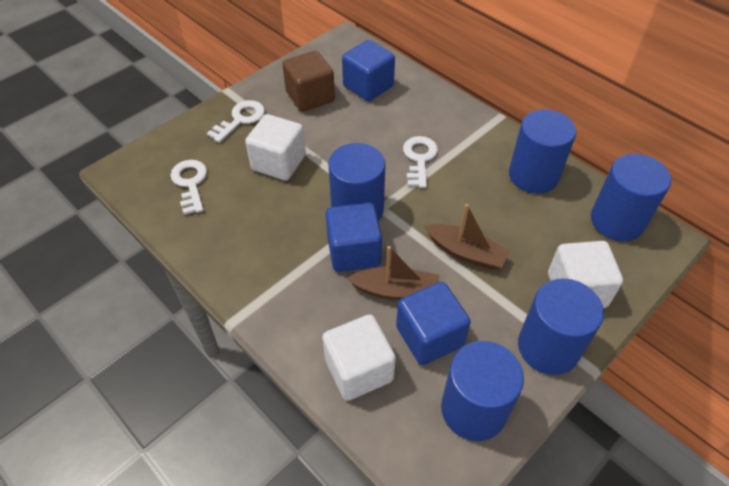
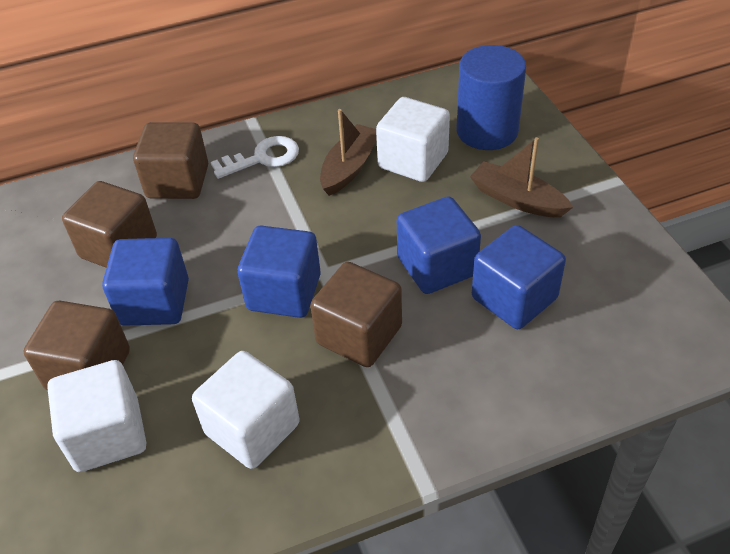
blue cube: [326,202,382,272] [342,40,395,101] [396,282,471,365] = 3 -> [102,238,189,326] [237,226,321,318] [397,196,481,294] [472,225,566,329] = 4
blue cylinder: [328,143,386,221] [441,341,524,441] [509,109,576,194] [518,278,604,375] [591,154,671,241] = 5 -> [456,45,526,150] = 1
brown cube: [282,51,335,112] = 1 -> [23,301,130,390] [62,181,157,268] [133,122,208,199] [310,262,402,367] = 4
white key: [170,160,207,215] [207,100,265,143] [403,136,438,188] = 3 -> [211,136,299,179] = 1

